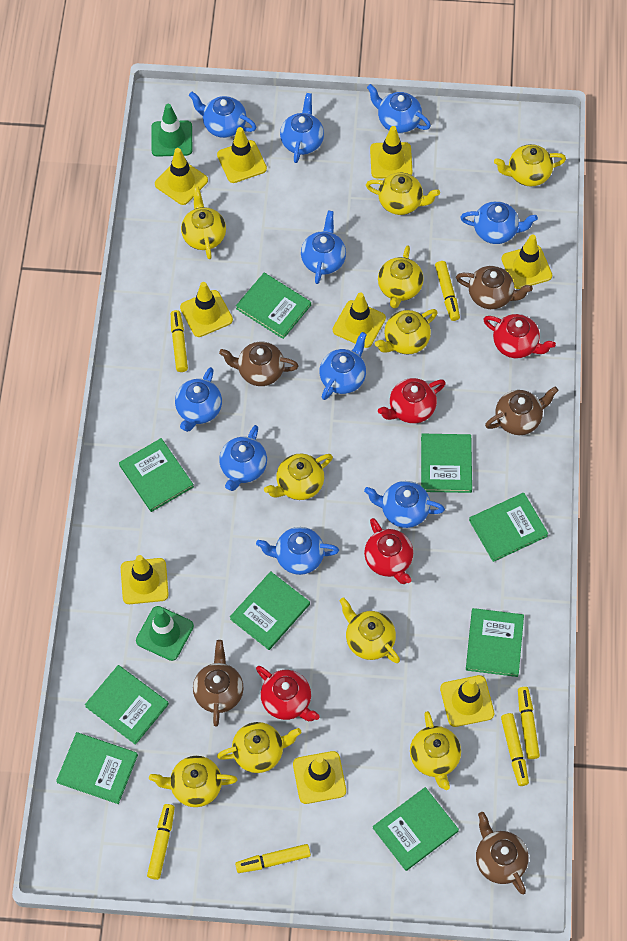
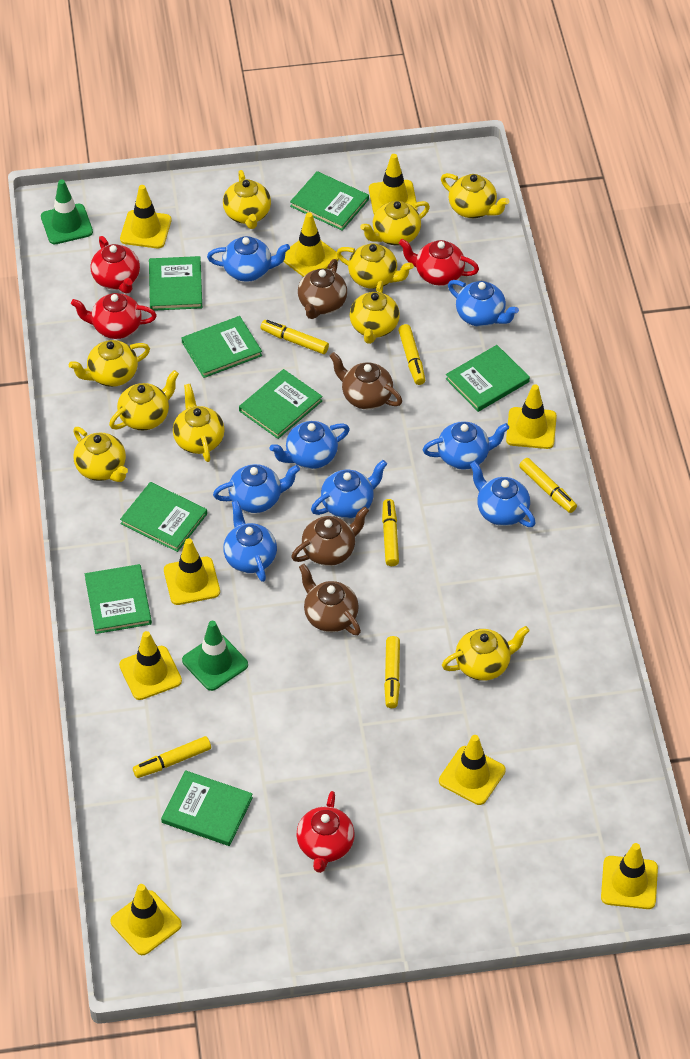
blue teapot: [175,367,222,432] [189,92,256,138] [219,425,267,491] [256,527,339,575] [280,93,324,163] [301,211,346,284] [319,332,367,400] [364,481,445,528] [367,84,431,133] [460,201,538,244] = 10 -> [207,236,290,282] [213,464,300,513] [223,501,277,582] [270,421,350,469] [311,460,387,518] [423,421,509,470] [448,280,519,327] [470,461,536,527] = 8
brown teapot: [193,640,243,726] [219,342,299,386] [456,266,533,309] [476,812,529,894] [485,386,558,435] = 5 -> [291,506,369,566] [298,259,347,319] [299,564,361,635] [330,352,402,409] = 4
green book: [56,732,138,804] [85,665,169,745] [119,438,194,512] [230,571,310,650] [236,273,311,339] [373,787,459,871] [421,434,472,493] [466,608,524,677] [469,493,548,562] = 9 -> [85,564,152,634] [120,482,207,552] [149,256,202,311] [161,770,253,846] [182,316,262,378] [239,369,323,439] [290,171,369,231] [446,345,530,412] = 8

